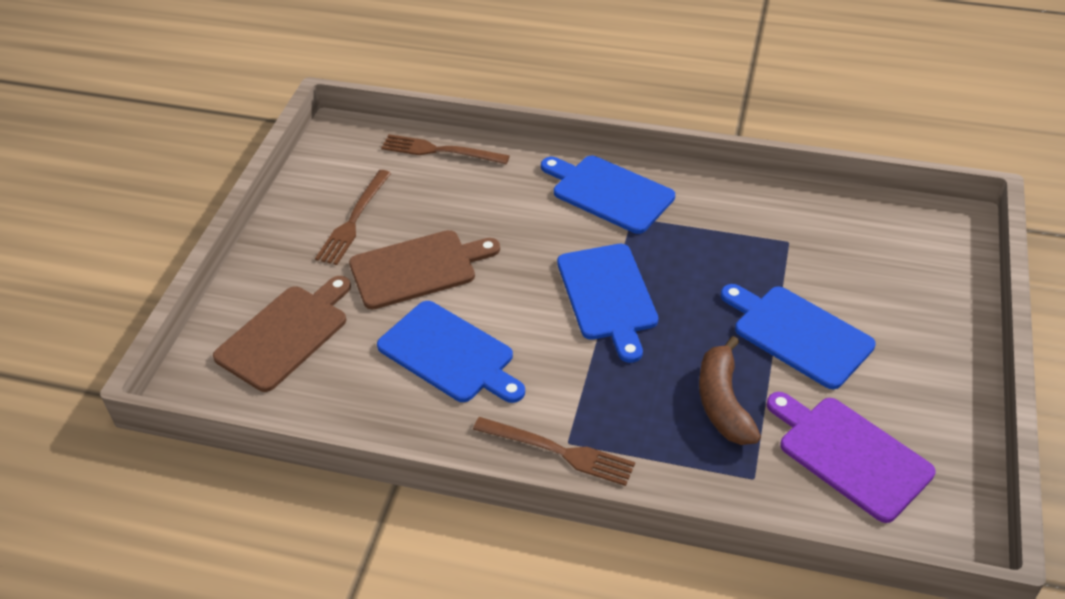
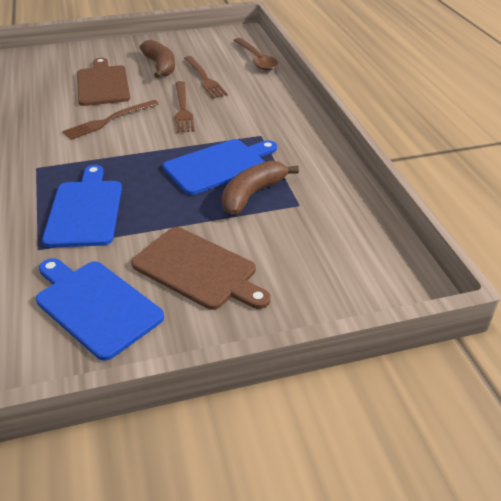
blue cutting board: [377,301,525,403] [541,156,675,234] [557,244,658,363] [721,284,876,389] = 4 -> [36,258,164,361] [42,165,122,248] [163,139,277,195] = 3
brown banana: [699,336,761,445] = 1 -> [139,40,175,78] [222,160,299,215] = 2
brown spoon: none = 0 -> [233,38,278,71] = 1
purple cutting board: [767,392,936,523] = 1 -> none = 0

